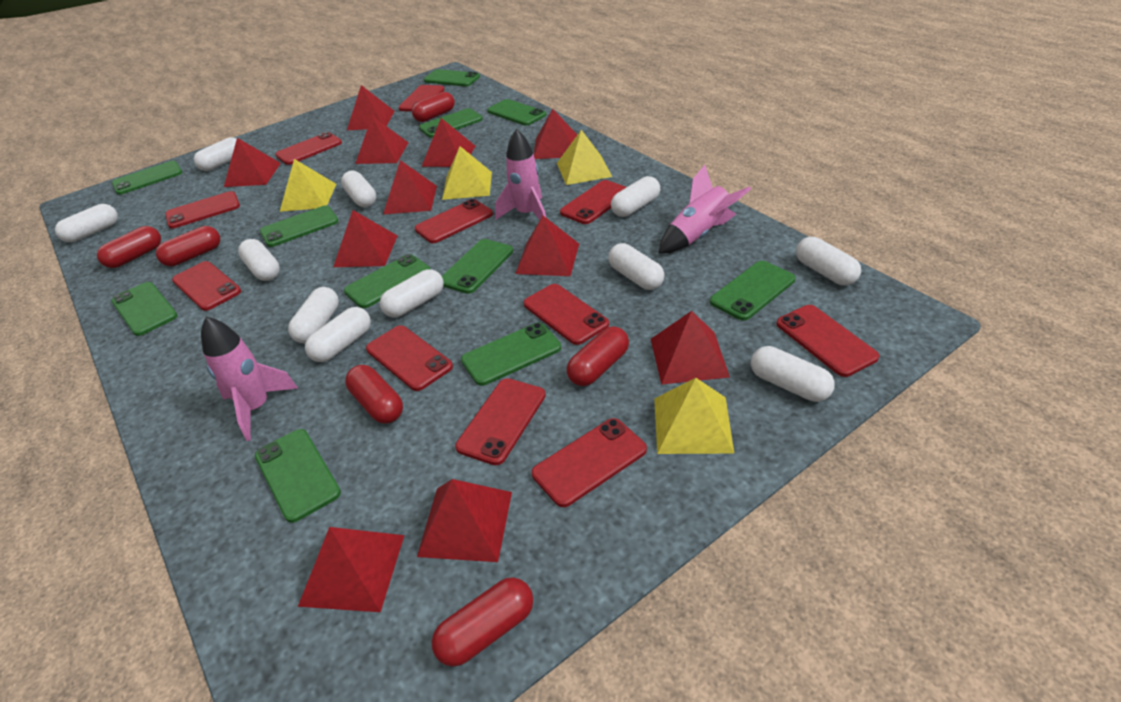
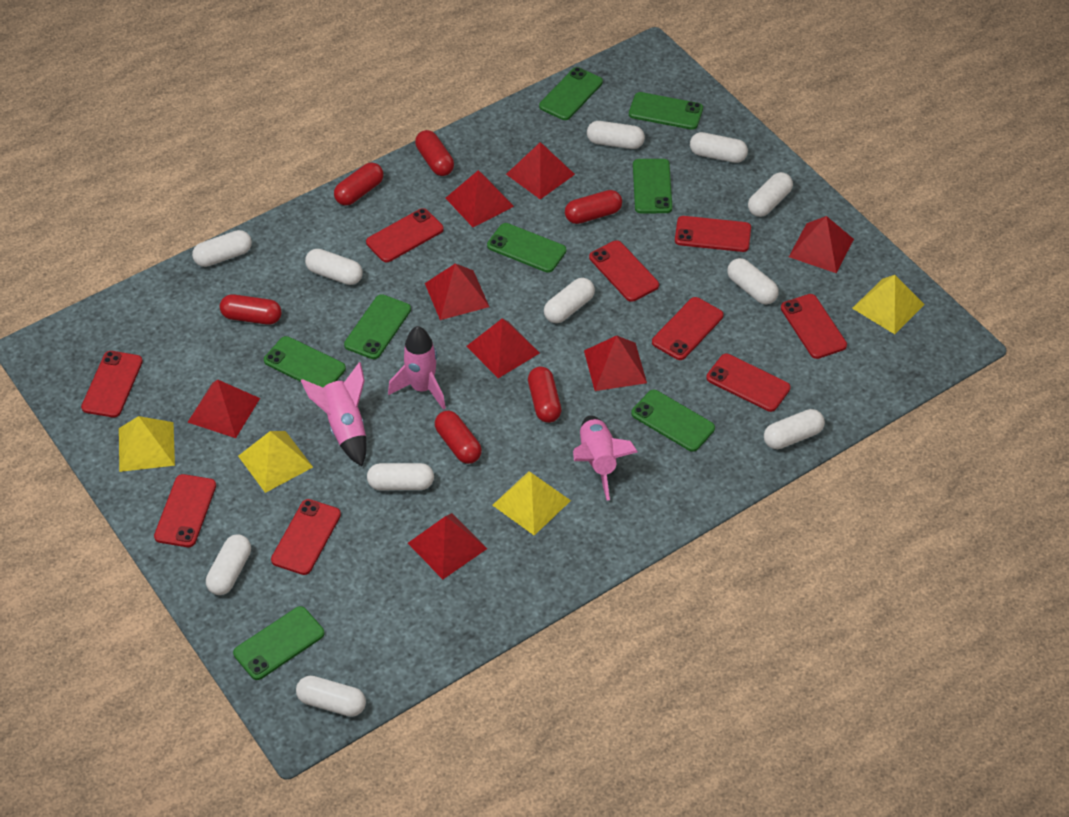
green phone: [111,282,178,336] [112,161,182,195] [255,429,341,523] [260,206,338,247] [344,254,430,308] [419,108,483,138] [424,69,480,87] [442,239,513,294] [461,323,561,386] [487,99,546,126] [710,261,796,321] = 11 -> [233,606,324,680] [264,336,346,387] [344,294,411,359] [487,223,566,273] [539,67,603,120] [629,92,703,130] [631,390,715,452] [633,159,672,213] = 8
red phone: [165,191,240,229] [172,261,241,311] [275,132,342,165] [366,325,453,391] [399,85,445,112] [415,199,493,243] [455,378,546,465] [523,284,609,345] [531,418,647,507] [560,180,626,224] [776,305,880,377] = 11 -> [81,351,143,417] [154,474,216,547] [271,499,341,575] [366,208,444,262] [589,240,659,302] [652,297,724,360] [675,216,751,252] [706,354,790,412] [781,294,847,359] = 9
red pyramid: [224,138,281,187] [298,527,404,612] [333,210,398,267] [347,85,394,130] [355,116,409,164] [383,160,437,214] [417,479,512,562] [421,118,475,167] [515,216,579,276] [534,109,577,159] [651,311,730,385] = 11 -> [187,379,260,438] [408,513,487,579] [425,263,489,320] [446,170,514,227] [467,318,540,378] [506,142,575,199] [584,335,647,391] [789,216,854,273] = 8

